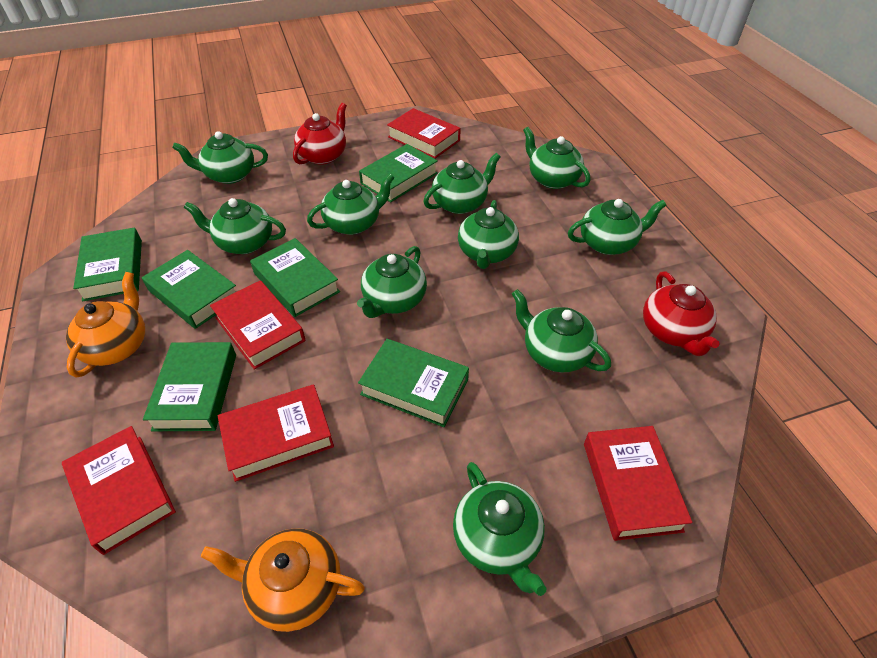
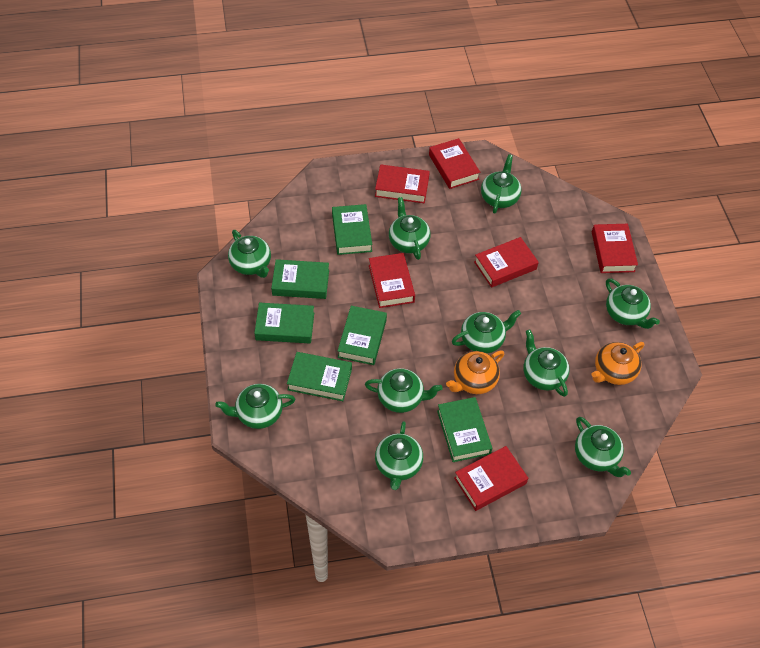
red book: [62,426,176,555] [210,280,305,370] [218,384,334,482] [387,108,461,159] [584,426,692,541] = 5 -> [369,253,415,308] [375,164,430,203] [429,138,480,189] [454,446,528,511] [474,237,539,288] [592,224,638,273] = 6
red teapot: [293,103,347,165] [643,271,720,356] = 2 -> none = 0

